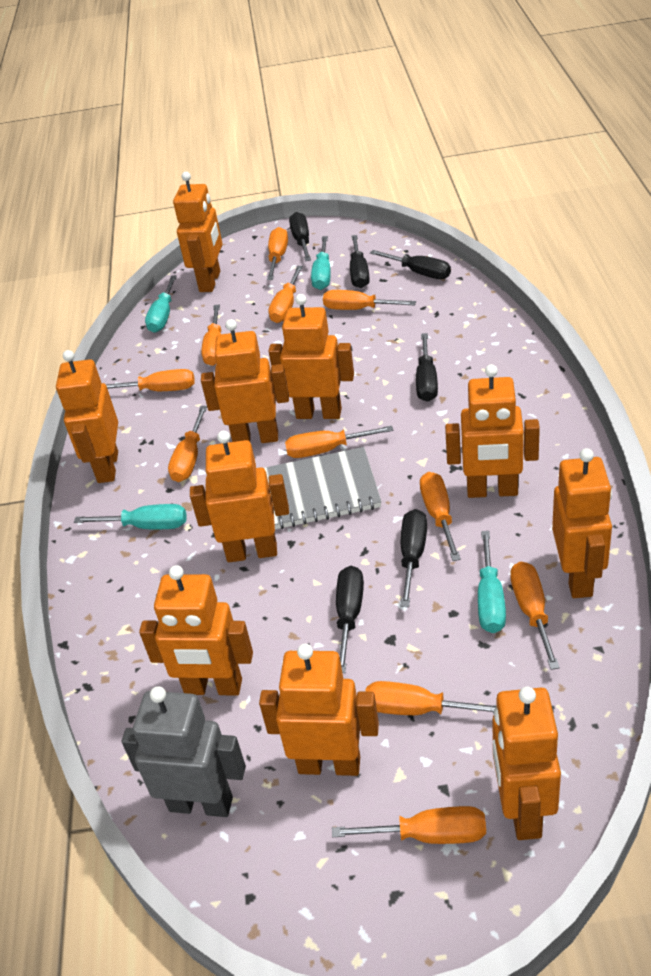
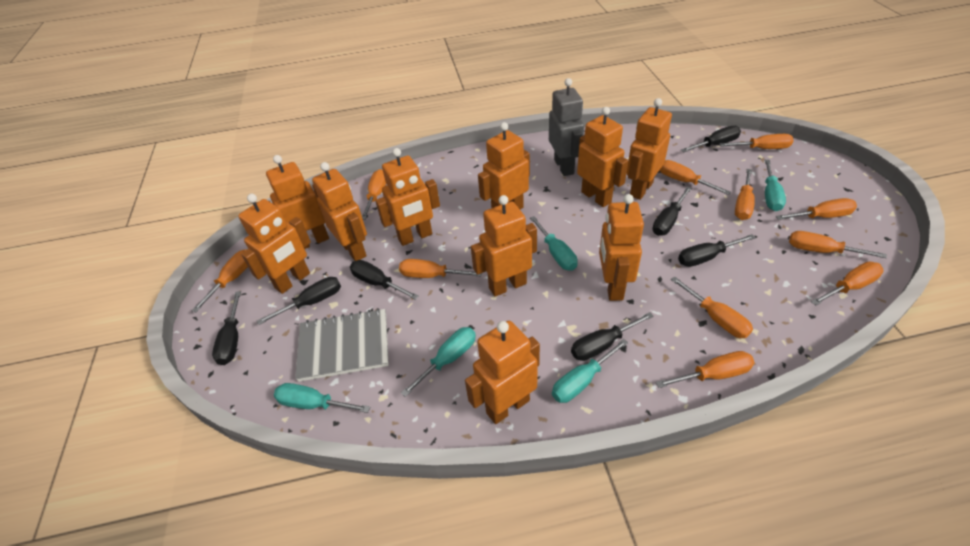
black screwdriver: [289,212,311,261] [336,566,364,673] [350,235,370,288] [370,250,451,279] [401,509,427,607] [416,333,438,402] = 6 -> [212,291,241,365] [257,277,341,325] [350,260,419,300] [571,312,654,361] [652,187,692,236] [678,234,756,267] [681,126,741,152] = 7
turquoise screwdriver: [74,504,187,529] [145,275,177,333] [311,236,331,290] [478,531,506,633] = 4 -> [274,383,370,413] [401,327,476,397] [530,216,578,271] [552,339,628,403] [764,160,786,211] = 5

